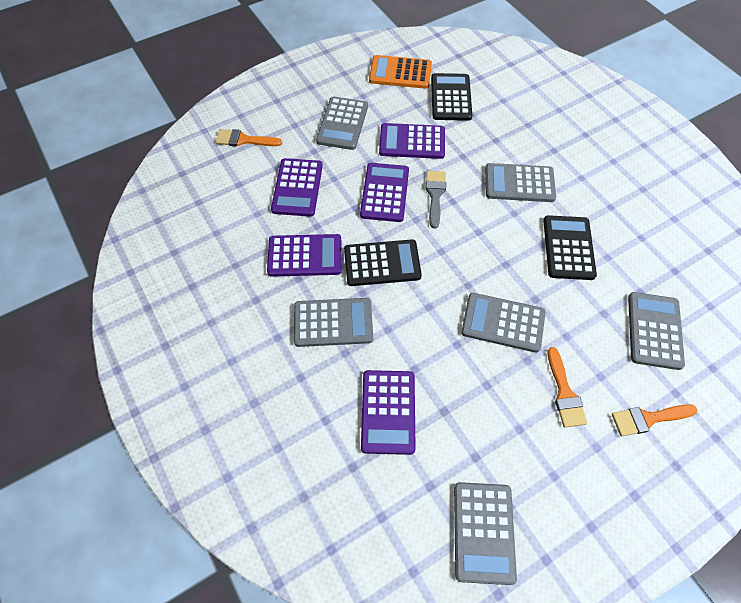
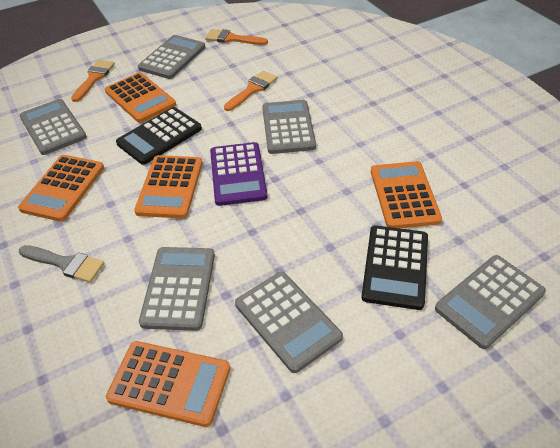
black calculator: [344,239,422,286] [431,73,472,121] [543,215,597,280] = 3 -> [116,107,202,165] [361,225,428,310] = 2
orange calculator: [369,55,432,89] = 1 -> [18,155,104,222] [105,72,176,123] [106,341,230,427] [134,155,203,219] [371,161,442,228] = 5
purple calculator: [267,234,342,277] [271,158,323,217] [360,163,409,222] [361,370,416,455] [379,123,445,159] = 5 -> [210,142,268,206] = 1

